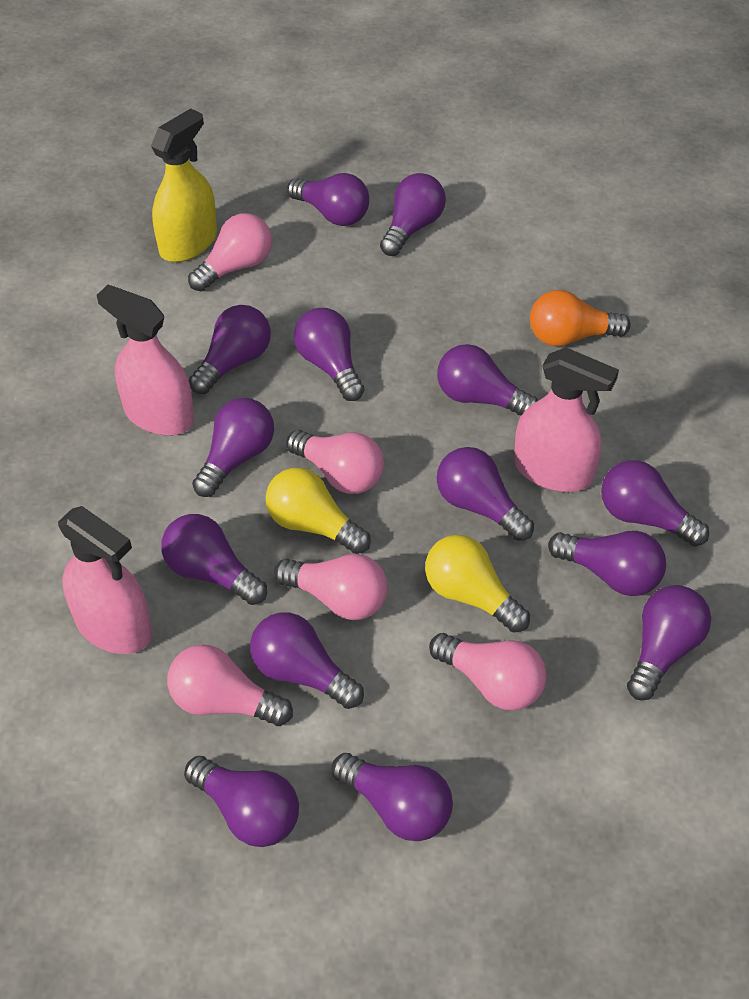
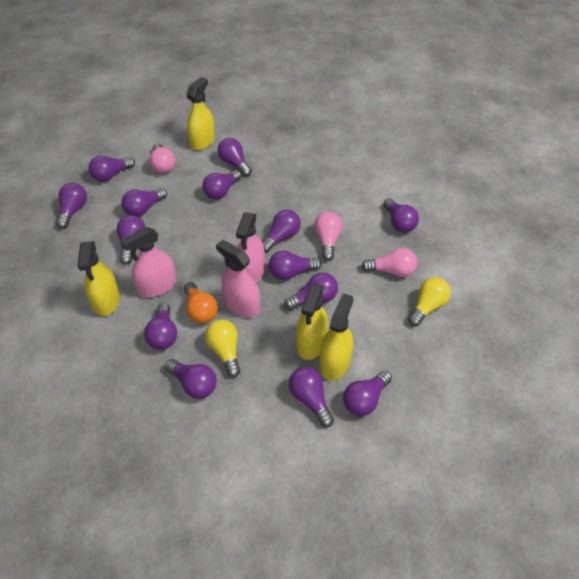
pink light bulb: [167,645,293,726] [188,213,272,292] [274,554,388,620] [286,430,384,494] [429,633,547,710] = 5 -> [149,143,175,173] [314,212,342,261] [361,248,417,277] = 3
yellow spray bottle: [151,108,217,262] = 1 -> [77,241,120,316] [186,77,215,150] [296,284,328,360] [319,293,353,381] = 4

